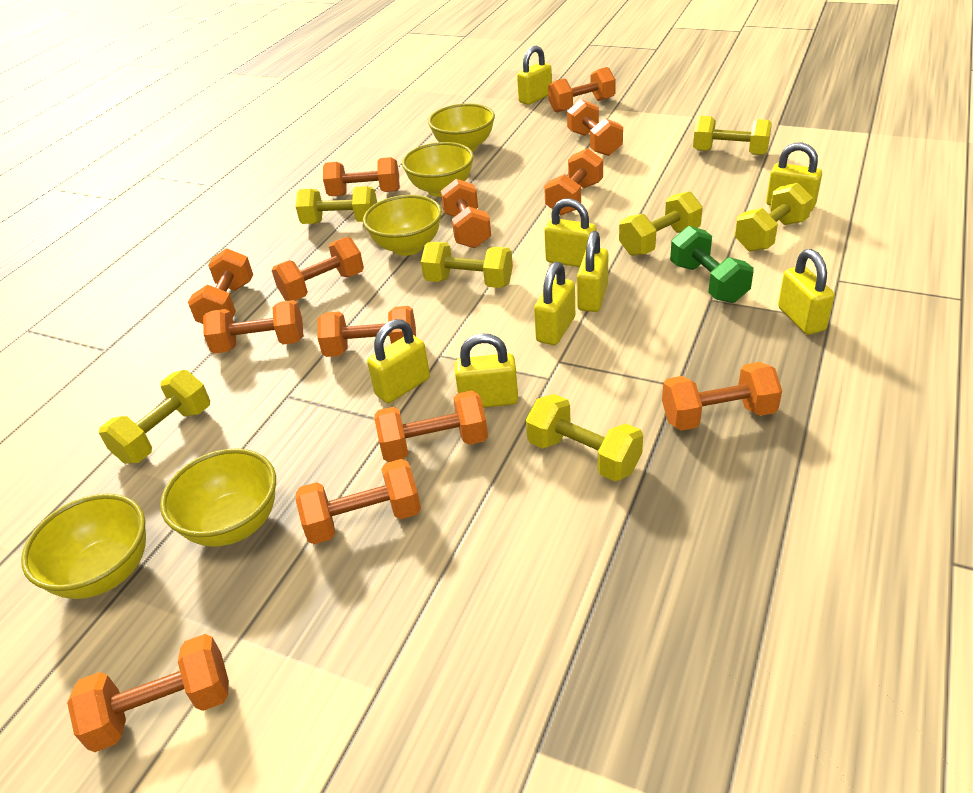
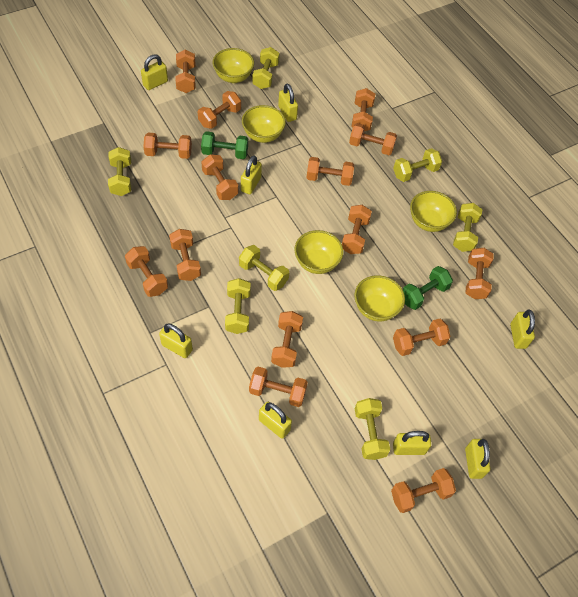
green dumbbell: [670,226,754,303] = 1 -> [201,131,248,159] [403,266,453,310] = 2
orange dumbbell: [67,634,229,752] [188,248,253,324] [203,300,303,353] [272,237,364,301] [296,459,421,544] [317,306,416,357] [323,157,399,196] [374,390,488,462] [441,179,491,248] [544,148,603,215] [548,67,616,113] [567,99,623,156] [662,362,782,431] = 13 -> [125,246,168,297] [143,133,192,159] [169,229,201,281] [176,50,196,93] [198,91,241,129] [201,154,238,200] [249,367,308,407] [271,311,303,368] [307,157,354,186] [342,205,372,254] [349,123,397,155] [351,88,375,131] [391,468,456,513] [393,319,451,356] [465,248,494,299] = 15

